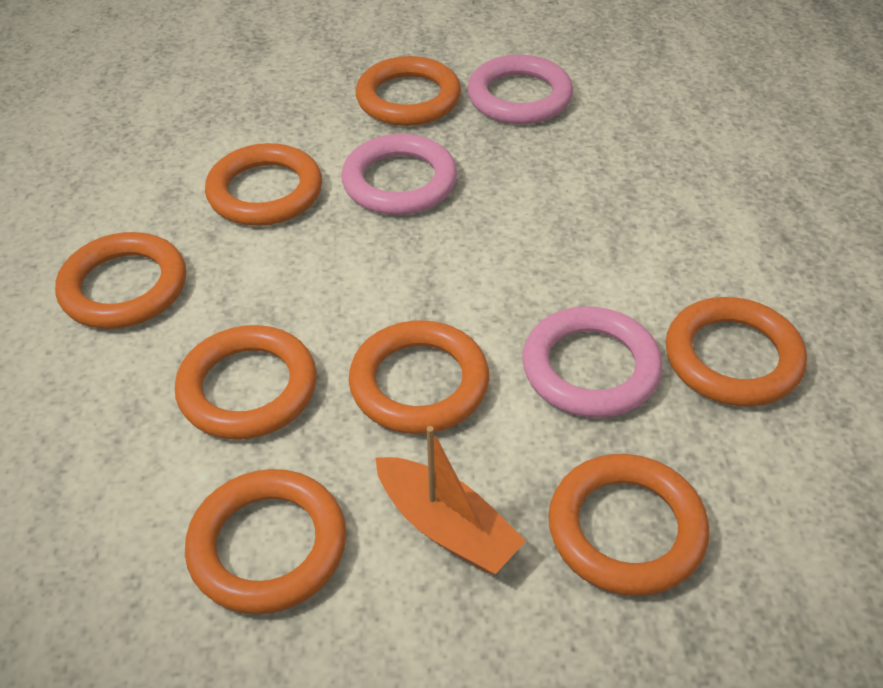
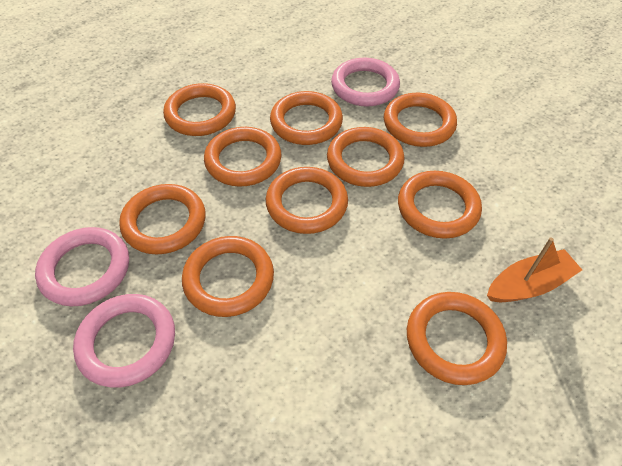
orange ring: [55,232,186,329] [175,325,317,439] [185,469,346,614] [205,143,322,226] [349,320,489,434] [356,56,461,126] [548,454,709,596] [666,297,807,407] = 8 -> [119,184,206,254] [163,83,236,136] [182,236,274,317] [204,127,281,187] [266,167,348,234] [270,91,343,145] [327,127,405,187] [384,93,457,147] [398,171,482,239] [407,292,507,385] = 10

